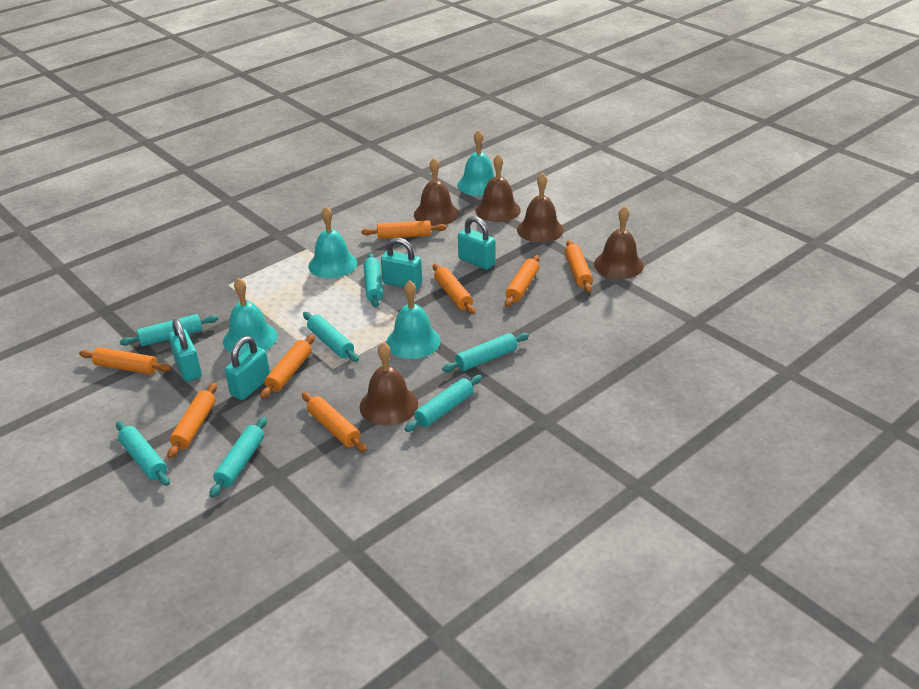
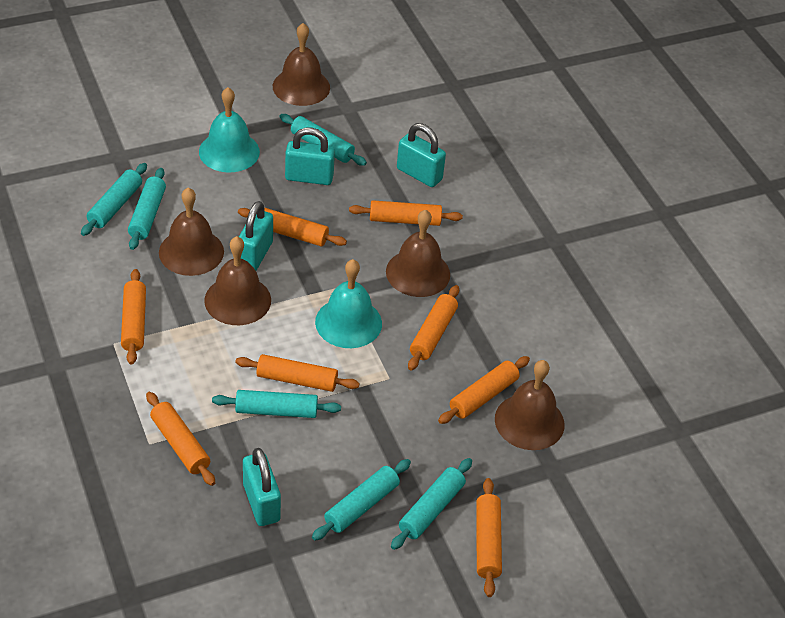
turquoise bell: [223,278,277,355] [308,207,357,279] [386,280,441,359] [457,130,495,196] = 4 -> [199,87,260,172] [315,259,382,348] = 2
turquoise rolling pin: [116,421,170,486] [120,314,218,346] [209,417,267,498] [303,312,359,362] [363,253,383,307] [404,375,482,432] [442,333,529,372] = 7 -> [81,163,147,236] [128,168,166,250] [212,390,341,418] [280,114,367,166] [312,459,411,541] [391,458,472,550] = 6

